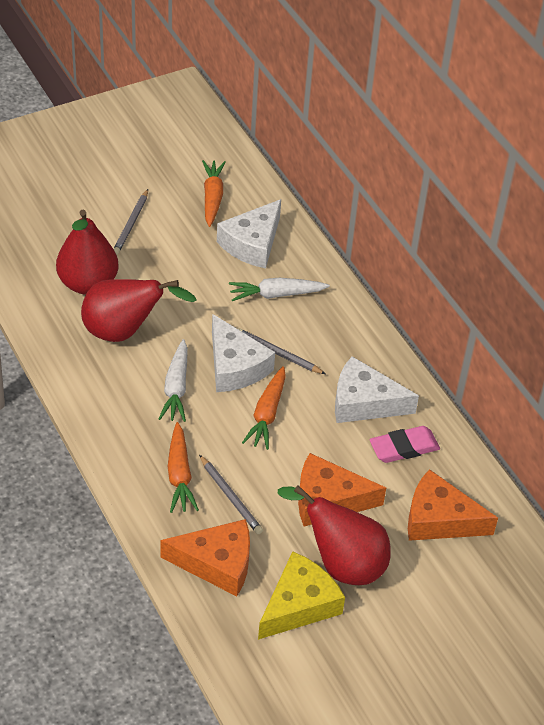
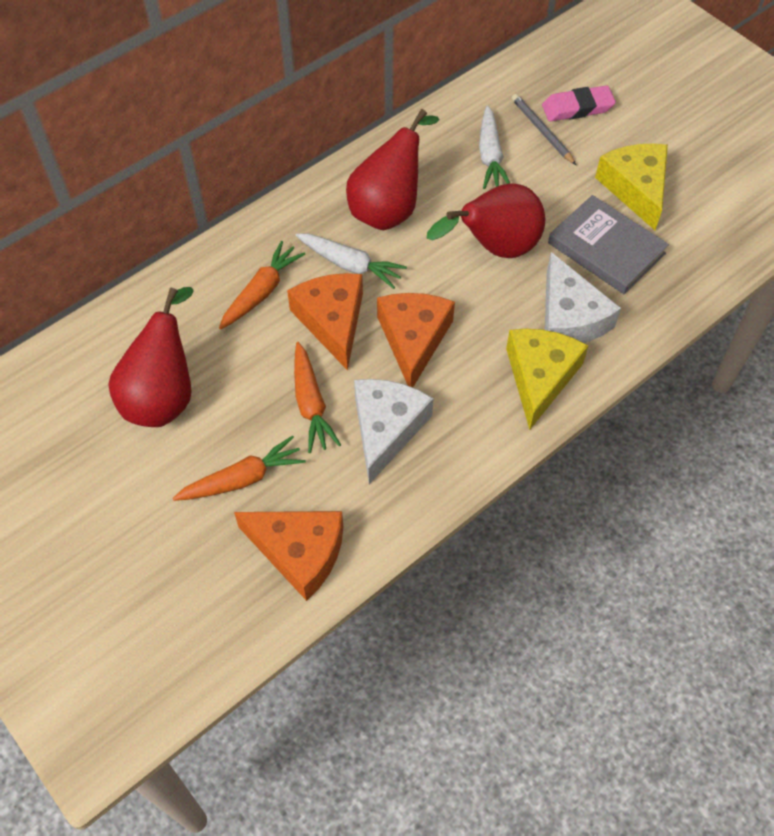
grey book: none = 0 -> [548,195,669,294] = 1
grey pencil: [114,189,148,255] [199,455,263,534] [238,328,325,374] = 3 -> [512,94,576,165] = 1
white cheese: [212,314,275,392] [217,199,281,268] [335,356,419,423] = 3 -> [354,379,434,484] [545,252,621,343] = 2
yellow cheese: [258,551,345,640] = 1 -> [506,329,589,430] [595,143,668,230] = 2

